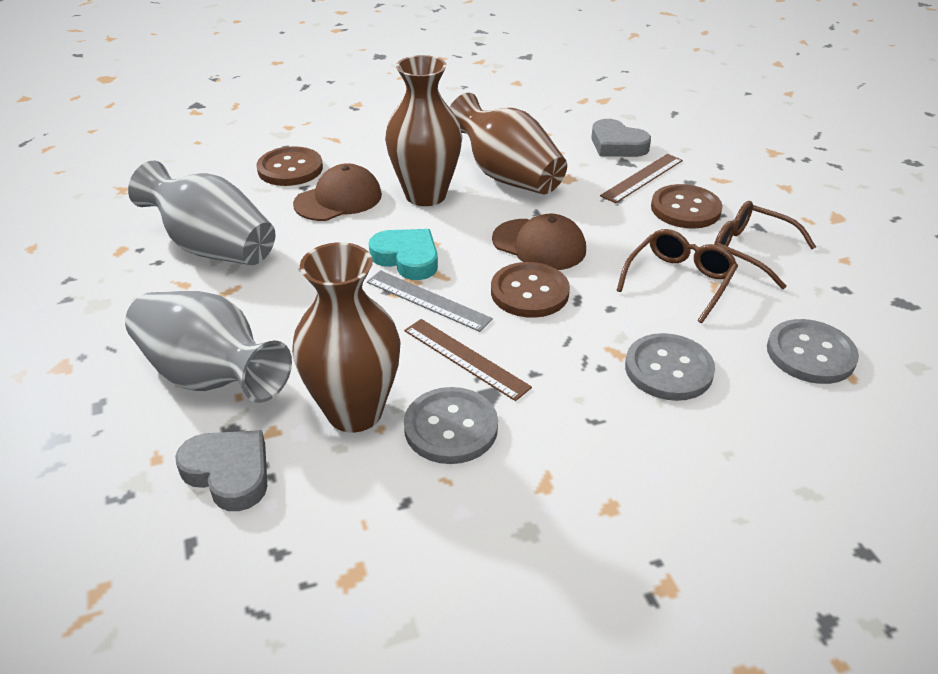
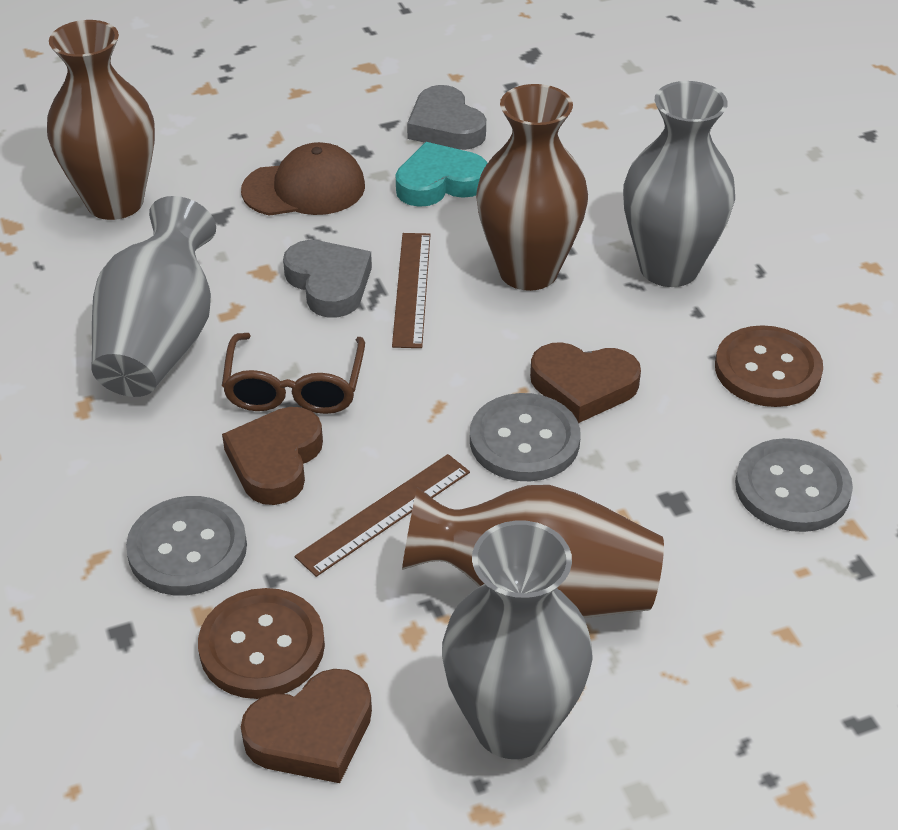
brown button: [256,146,323,186] [491,262,570,318] [651,184,722,229] = 3 -> [198,588,325,699] [715,325,823,407] = 2
brown cap: [293,163,382,221] [492,214,586,270] = 2 -> [241,142,365,216] = 1
brown glasses: [616,229,738,323] [714,201,816,289] = 2 -> [222,333,365,414] = 1
brown heart: none = 0 -> [222,407,323,505] [241,669,372,783] [530,342,641,423] = 3
grey ruler: [367,270,493,332] = 1 -> none = 0
grey vase: [125,291,292,403] [128,161,275,265] = 2 -> [91,196,216,397] [442,520,593,759] [623,81,735,287] = 3

